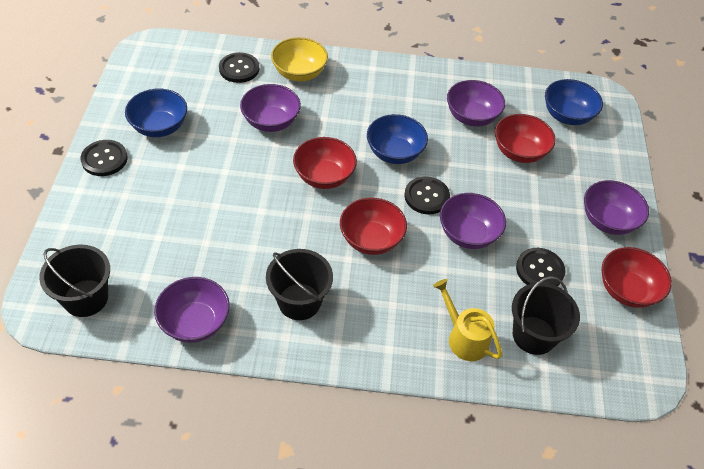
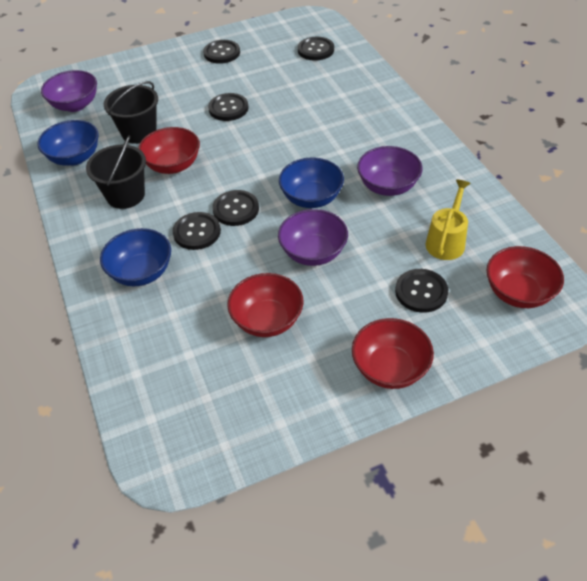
black bucket: [39,245,110,317] [266,249,333,320] [512,276,580,355] = 3 -> [86,136,146,209] [104,81,158,144] = 2
black button: [80,140,128,176] [219,52,259,83] [404,176,450,214] [516,248,566,287] = 4 -> [173,212,221,250] [203,40,240,64] [208,93,249,121] [212,190,259,226] [298,37,334,61] [395,269,448,313] = 6
purple bowl: [154,277,230,343] [240,84,301,132] [440,193,506,249] [447,80,505,126] [584,180,649,235] = 5 -> [41,70,97,112] [278,209,348,266] [357,146,422,196] = 3
yellow bowl: [271,37,328,81] = 1 -> none = 0

